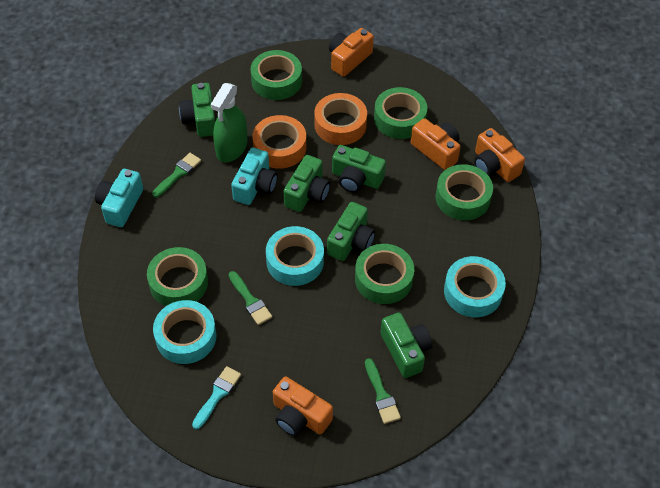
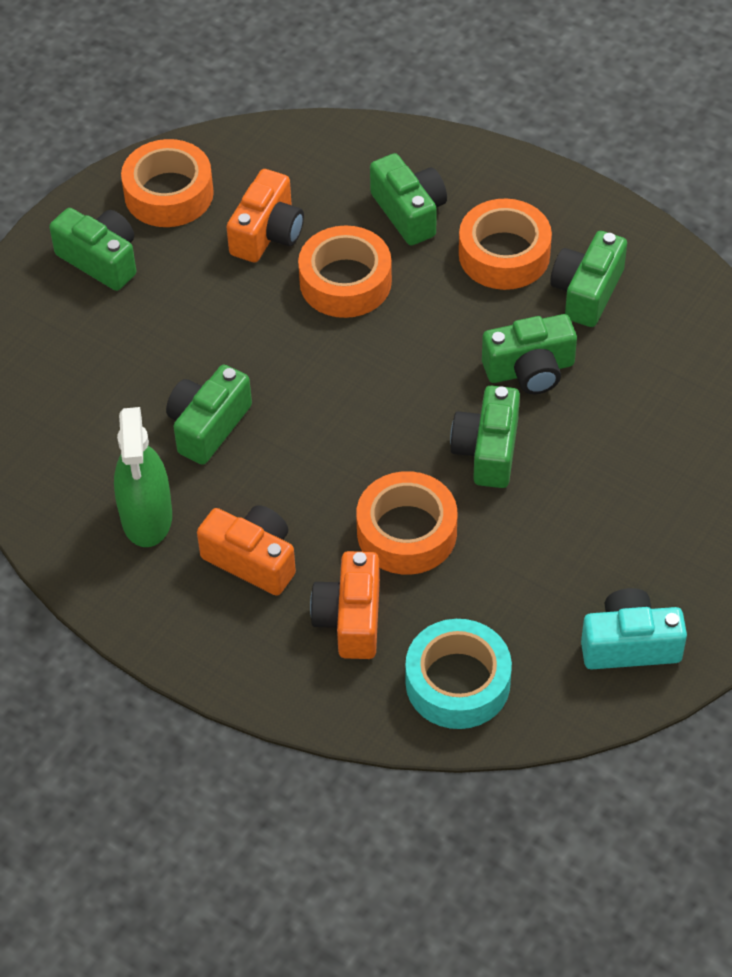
green brush: [152,153,201,198] [229,271,272,325] [365,358,401,424] = 3 -> none = 0
green camera: [179,83,215,137] [283,155,330,212] [327,202,375,261] [332,145,386,193] [380,313,432,378] = 5 -> [49,208,136,291] [166,365,252,465] [370,153,447,246] [450,386,520,488] [482,314,577,394] [550,231,627,327] = 6
green tape: [147,247,208,306] [251,50,302,100] [355,244,414,304] [374,87,427,139] [436,164,493,220] = 5 -> none = 0
orange camera: [273,376,333,436] [329,28,374,77] [411,118,461,170] [474,128,525,182] = 4 -> [197,505,296,596] [227,169,304,262] [310,551,380,659] = 3
orange tape: [253,115,306,169] [314,93,367,145] = 2 -> [121,139,214,227] [298,225,392,318] [356,471,457,575] [459,199,552,290] = 4
turquoise brush: [192,366,241,429] = 1 -> none = 0
turquoise camera: [95,169,143,227] [231,148,278,205] = 2 -> [581,588,687,669] = 1
turquoise tape: [153,300,216,364] [266,226,324,286] [444,256,506,317] = 3 -> [405,619,512,729] = 1

